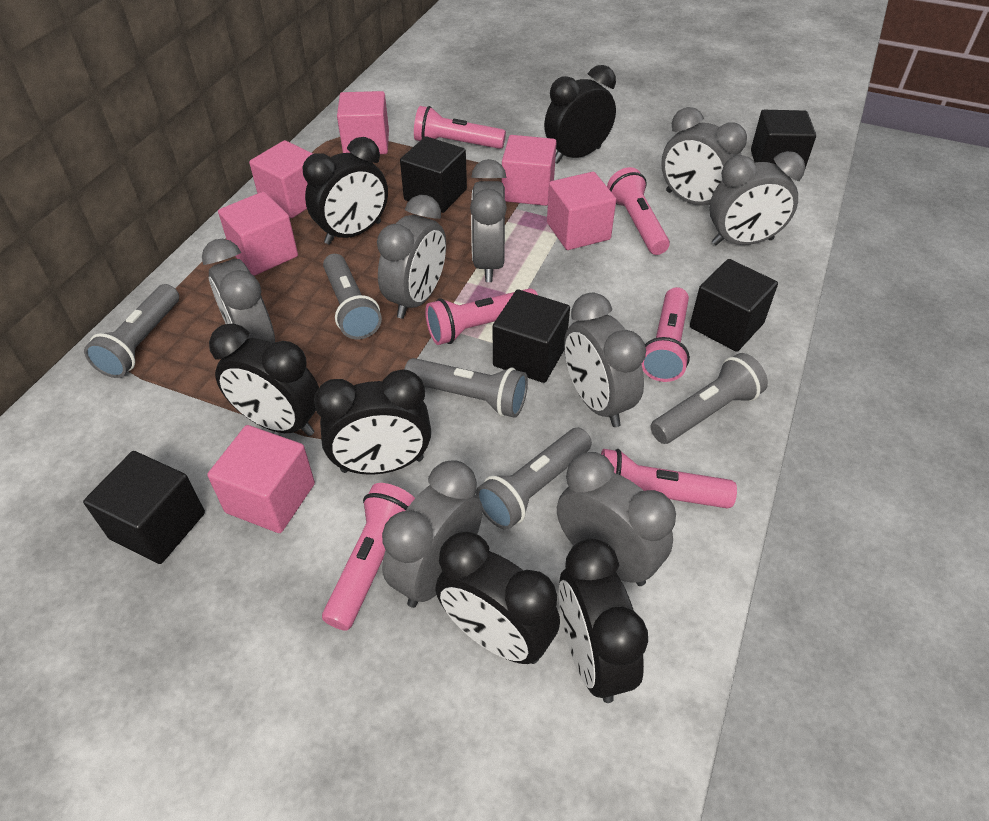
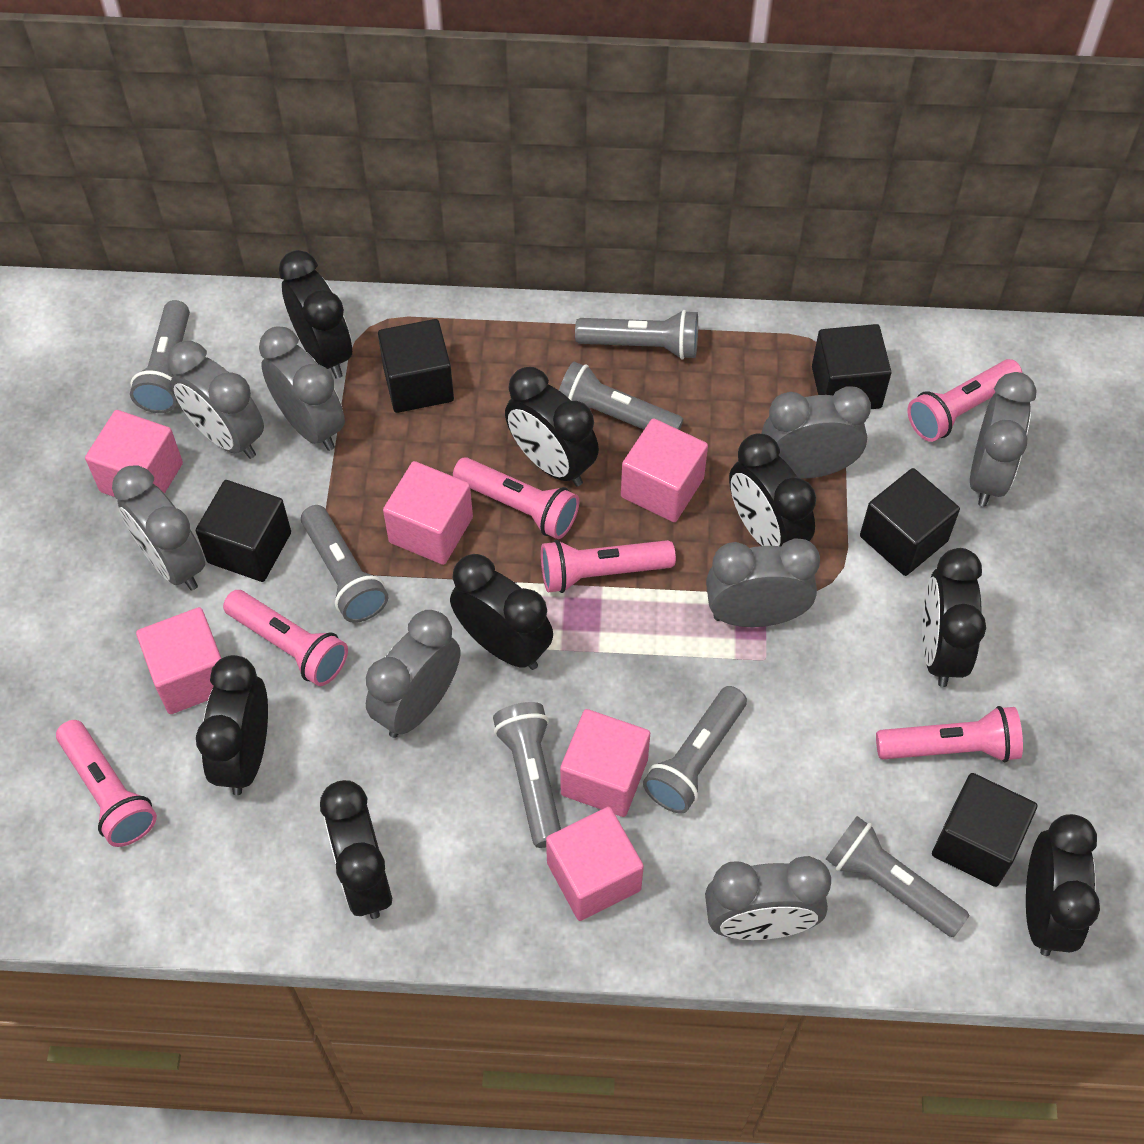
black clock: [209,324,319,436] [303,137,388,245] [314,369,431,475] [435,532,560,664] [544,65,616,164] [559,539,648,703] = 6 -> [196,655,268,795] [278,250,352,379] [320,780,392,919] [450,554,553,670] [505,367,599,486] [729,434,816,546] [922,548,986,687] [1026,814,1100,956] = 8
grey flashlight: [84,284,179,378] [323,254,382,339] [404,358,528,418] [476,428,592,530] [651,353,768,444] = 5 -> [130,300,190,413] [301,505,388,623] [493,702,561,848] [559,362,683,430] [575,310,698,359] [643,686,747,814] [826,816,969,937] = 7

